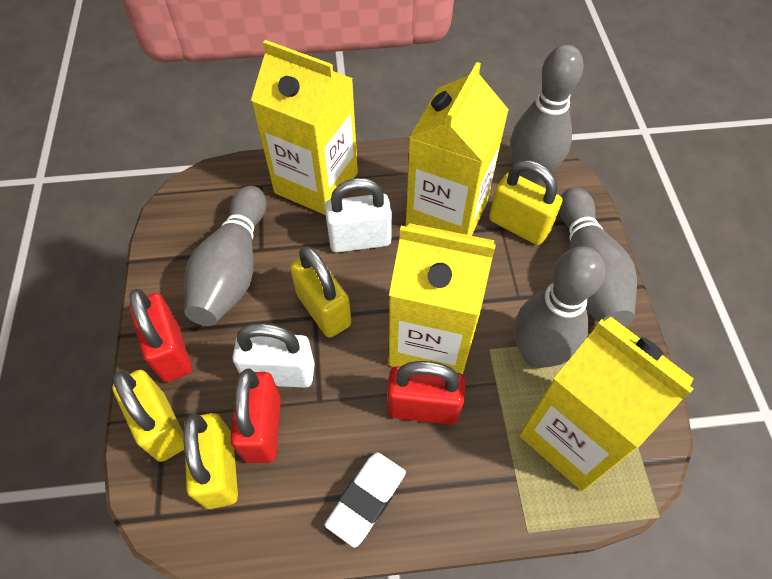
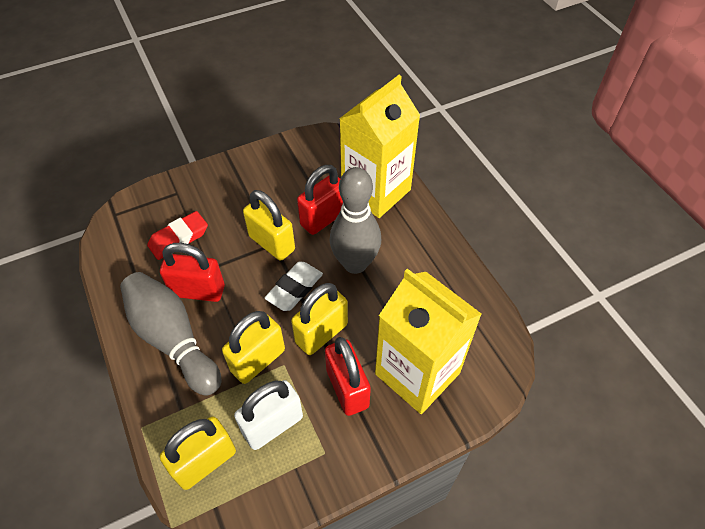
grey bowling pin: [184,186,267,326] [511,45,584,184] [514,246,605,368] [559,187,637,327] = 4 -> [120,272,221,395] [330,167,381,274] = 2
red eraser: none = 0 -> [147,211,208,260] = 1
white padlock: [232,323,315,388] [325,178,392,253] = 2 -> [234,380,303,450] = 1
yellow carton: [251,40,358,215] [389,223,496,374] [406,62,509,236] [519,317,694,491] = 4 -> [339,75,420,218] [375,269,482,414] = 2

